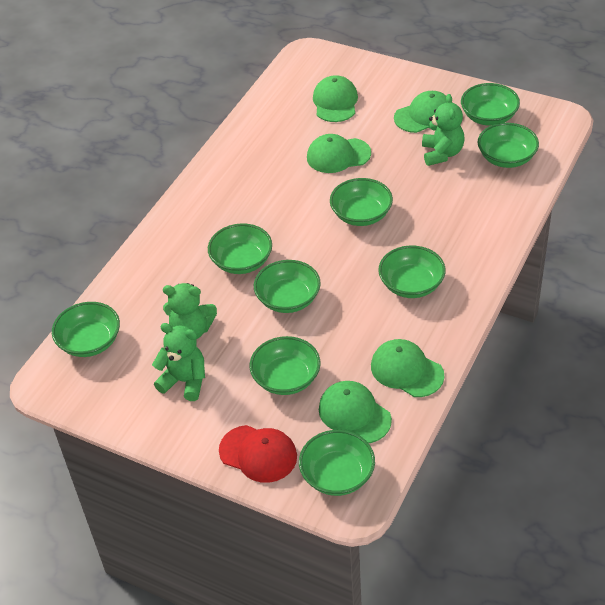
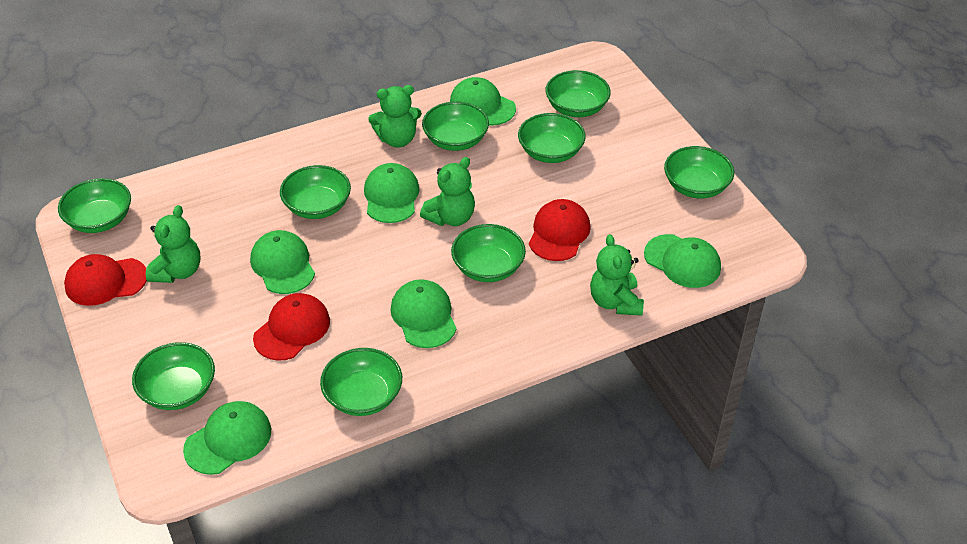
green cap: [307,134,371,173] [313,75,358,122] [319,381,392,443] [371,339,444,397] [394,91,446,133] = 5 -> [183,401,271,475] [250,230,315,294] [364,163,420,223] [390,279,457,348] [450,77,516,125] [644,234,721,288] = 6
green teddy bear: [152,323,205,401] [163,283,217,339] [422,94,464,166] = 3 -> [146,205,200,283] [368,85,422,147] [420,157,475,226] [590,234,644,316] = 4
red cap: [219,425,297,483] = 1 -> [64,254,147,306] [253,293,330,361] [529,199,591,261] = 3

